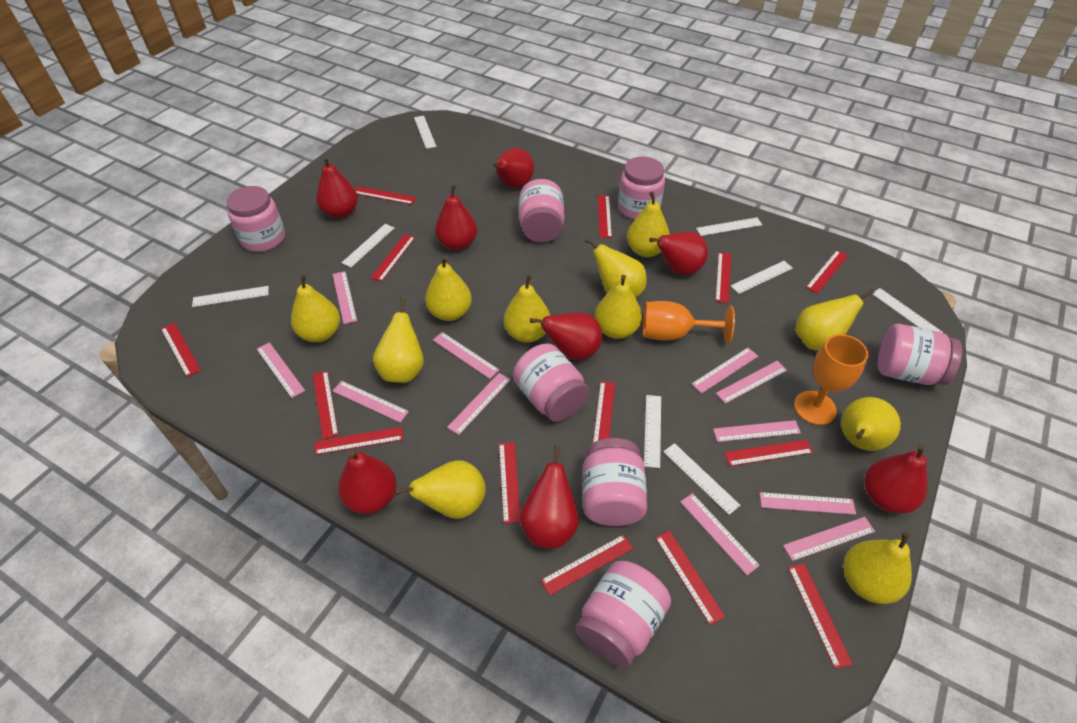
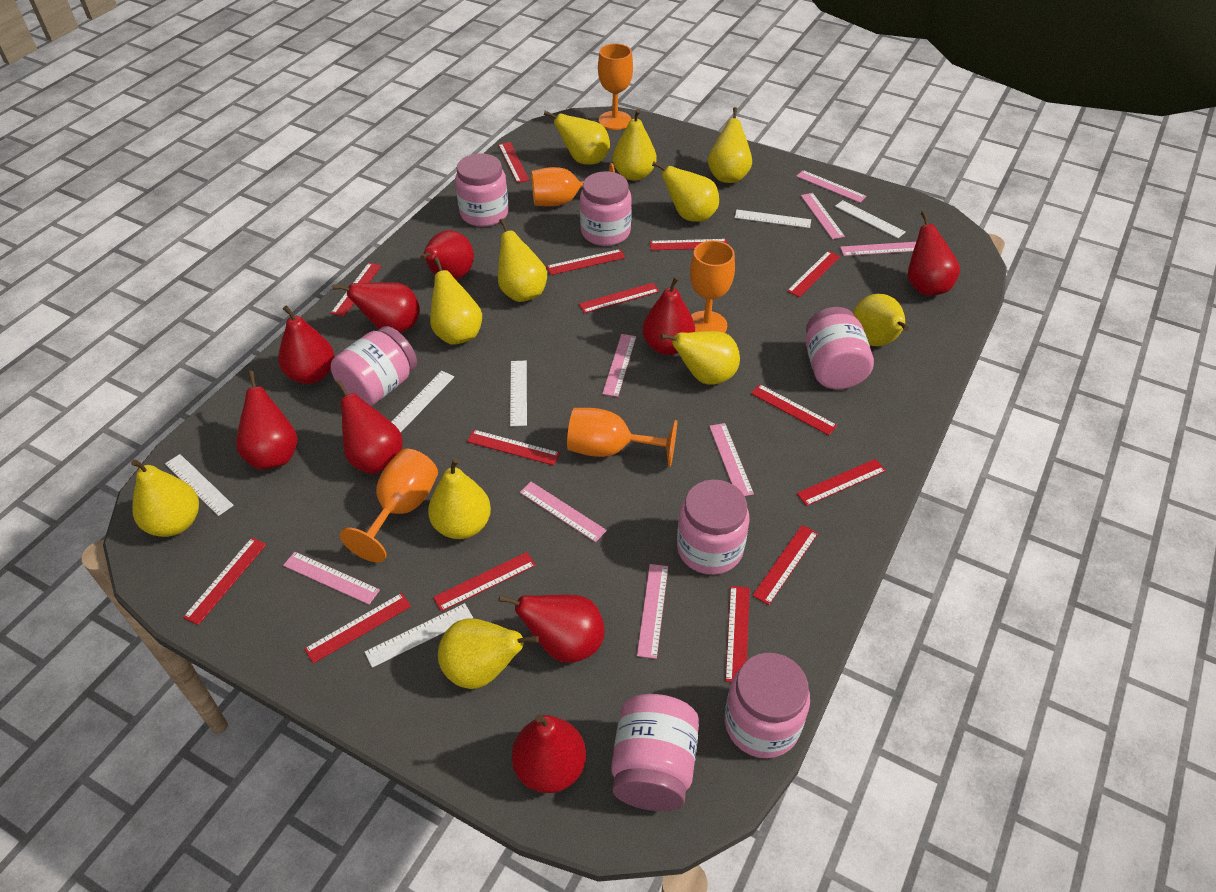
orange goblet: [642,301,735,344] [794,334,868,425] = 2 -> [340,449,438,563] [531,163,615,207] [567,408,677,467] [598,43,633,130] [690,240,735,333] = 5
pink ruler: [257,342,305,398] [333,271,357,324] [333,381,409,423] [433,332,499,379] [447,373,511,435] [680,493,760,575] [692,348,758,394] [713,420,801,442] [716,361,787,404] [760,492,856,515] [783,517,875,561] = 11 -> [283,552,380,605] [520,482,607,542] [602,334,636,397] [637,564,668,659] [709,423,754,496] [796,170,866,203] [801,193,845,239] [840,242,916,256] = 8
red pear: [316,156,358,219] [338,450,397,514] [435,184,477,250] [493,148,534,188] [520,445,579,548] [530,312,603,360] [649,232,708,275] [864,445,928,514] = 8 -> [236,371,298,470] [278,305,335,384] [333,283,420,333] [336,380,403,474] [420,231,474,280] [498,595,605,663] [512,714,586,793] [642,276,695,355] [908,211,960,296] = 9
white ruler: [192,286,269,307] [341,224,394,267] [414,116,437,149] [644,395,661,468] [663,443,740,515] [696,217,762,236] [731,261,793,294] [872,288,943,333] = 8 -> [165,454,234,516] [365,603,473,668] [391,371,454,432] [510,361,527,426] [735,210,811,228] [835,200,906,238] = 6

